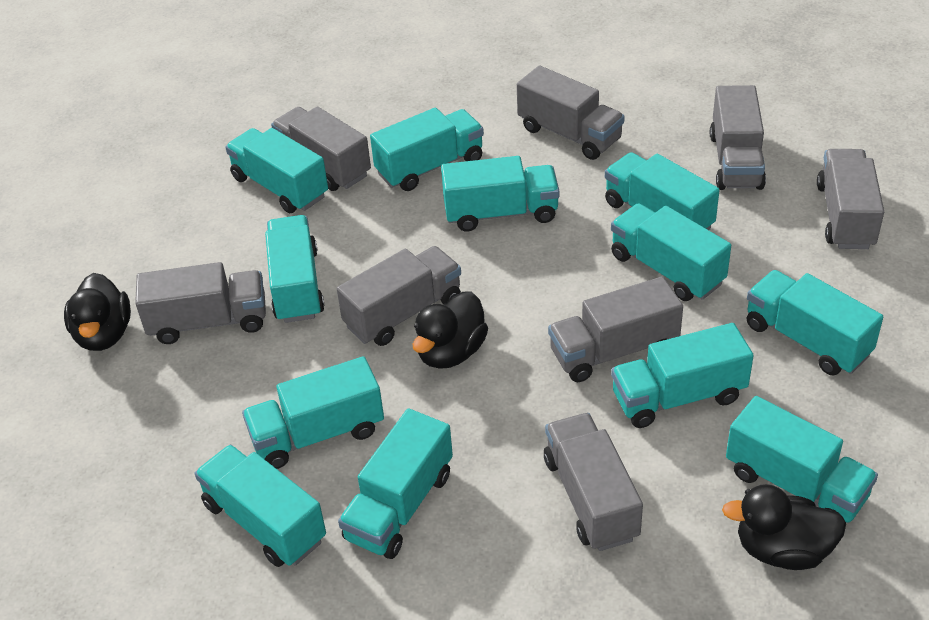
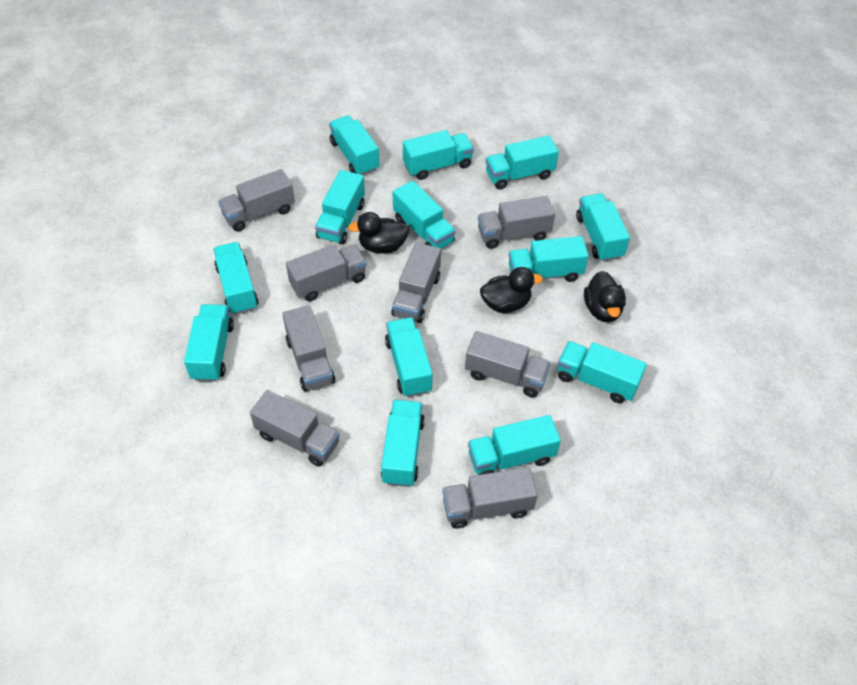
turquoise truck: [195,445,326,567] [225,128,328,214] [242,356,384,469] [265,215,324,323] [338,408,453,559] [370,108,484,191] [441,156,559,232] [605,152,719,230] [611,203,731,301] [611,323,754,428] [726,396,878,523] [747,270,883,375] = 12 -> [184,304,234,382] [213,242,259,315] [315,170,365,244] [329,115,379,175] [381,400,425,487] [385,317,433,397] [393,181,456,248] [403,130,474,180] [468,415,561,475] [486,135,559,189] [508,236,589,282] [558,341,647,403] [576,194,630,262] = 13

